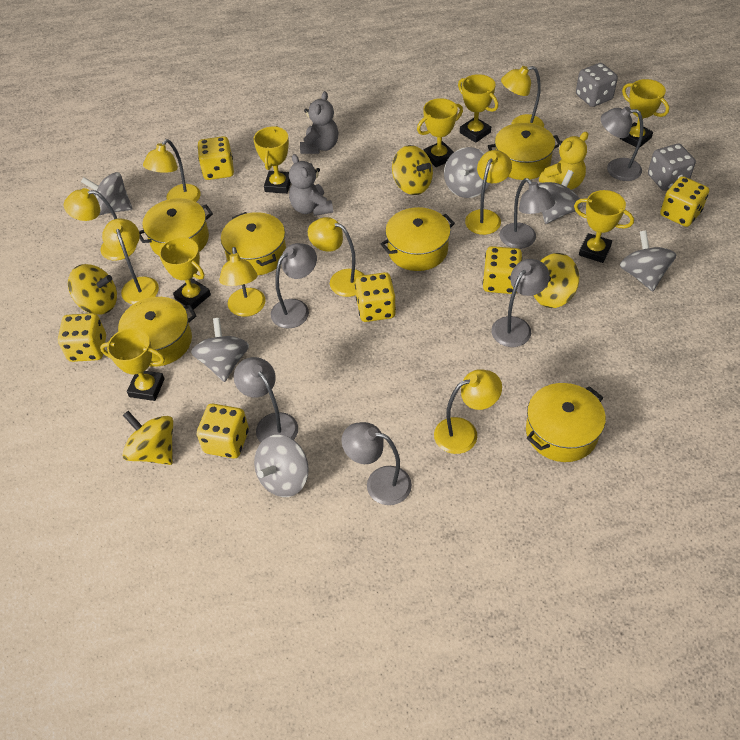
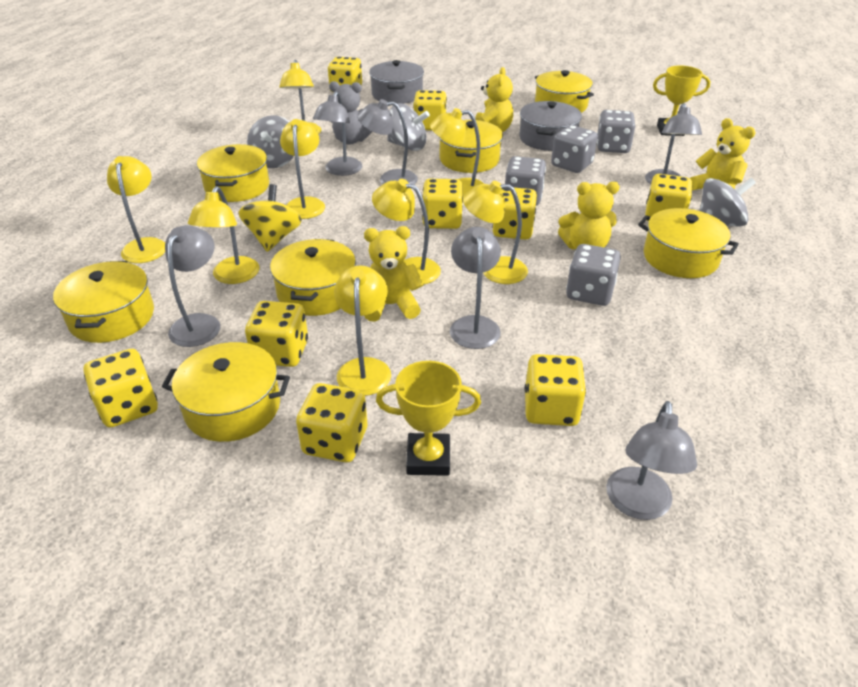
grey dice: [576,63,618,107] [648,144,696,191] = 2 -> [505,156,546,206] [551,125,598,173] [566,244,621,306] [597,110,635,153] = 4
grey pot: none = 0 -> [369,60,424,104] [519,101,582,151] = 2
grey spinning top: [81,172,132,215] [191,318,249,382] [254,435,309,497] [444,147,490,198] [538,170,582,224] [620,230,677,291] = 6 -> [247,115,294,168] [387,103,430,151] [699,178,756,226] = 3
grey teddy bear: [289,154,333,216] [300,91,338,154] = 2 -> [329,81,372,145] = 1
yellow dice: [58,313,106,362] [197,404,249,459] [198,136,234,180] [355,272,396,322] [482,246,522,294] [660,176,709,227] = 6 -> [84,349,158,427] [245,301,308,367] [296,383,367,462] [328,57,362,92] [413,90,447,130] [422,179,463,229] [492,187,537,240] [525,354,586,426] [645,174,692,221] = 9
yellow pot: [118,297,196,367] [139,198,213,256] [221,212,286,275] [380,207,455,271] [488,123,560,180] [526,383,606,462] = 6 -> [53,261,154,343] [162,342,290,442] [197,144,269,202] [270,239,356,316] [439,120,503,173] [535,70,594,113] [638,208,739,278] = 7
yellow spinning top: [68,264,117,315] [122,411,173,465] [392,145,433,195] [534,253,579,308] = 4 -> [238,184,302,252] = 1
yellow teddy bear: [539,132,588,190] = 1 -> [364,226,423,322] [475,67,513,132] [558,182,620,250] [690,118,756,190] = 4
yellow trophy: [100,328,165,401] [159,237,211,310] [253,126,291,194] [417,98,463,167] [458,74,498,143] [574,190,634,263] [620,79,669,148] = 7 -> [376,361,481,476] [653,65,710,136] = 2

